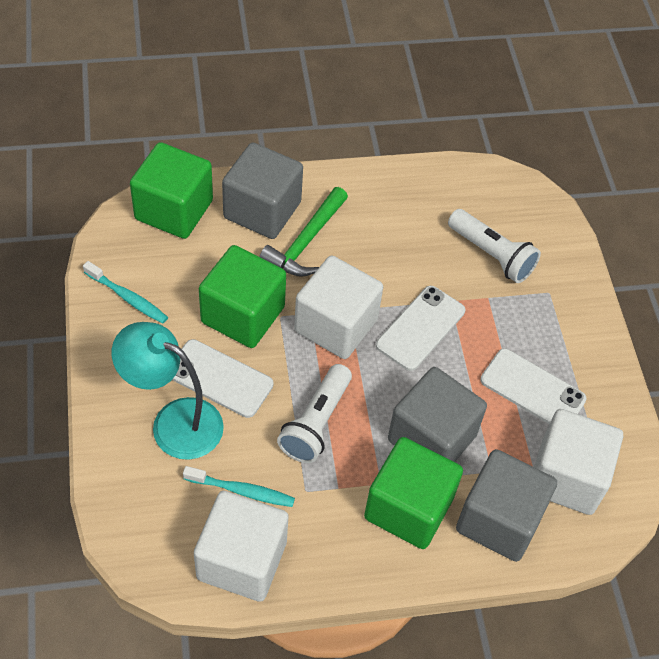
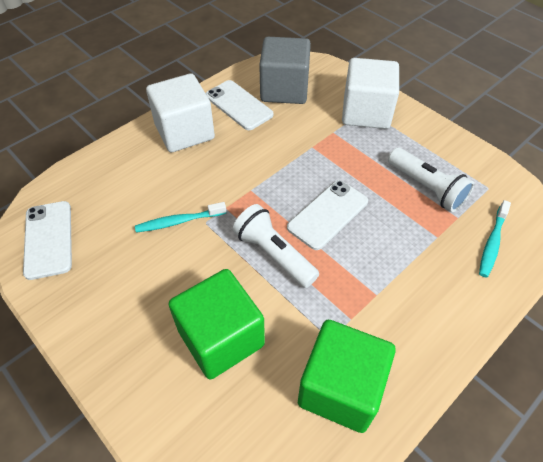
green cube: [130,142,213,239] [199,245,286,348] [364,437,463,549] = 3 -> [169,269,265,379] [298,320,396,433] = 2
green hammer: [259,187,348,277] = 1 -> none = 0
grey cube: [222,142,303,239] [388,367,487,462] [456,449,557,562] = 3 -> [259,37,311,104] = 1
turquoise lamp: [112,322,224,460] = 1 -> none = 0
white cube: [194,491,289,602] [294,255,383,359] [534,409,623,515] = 3 -> [146,73,215,152] [342,58,399,129] = 2

